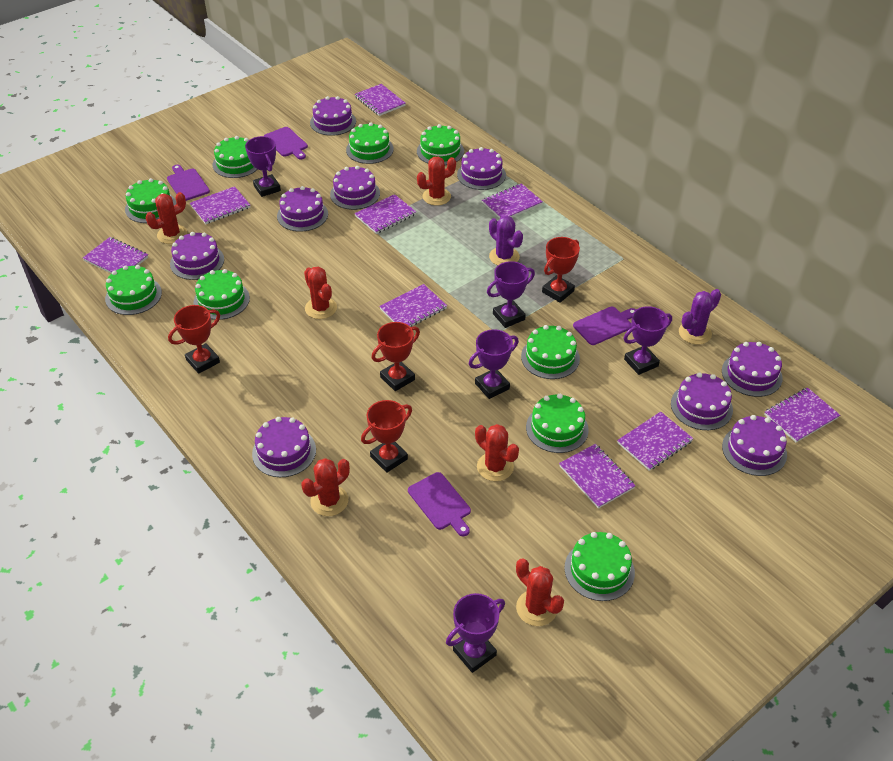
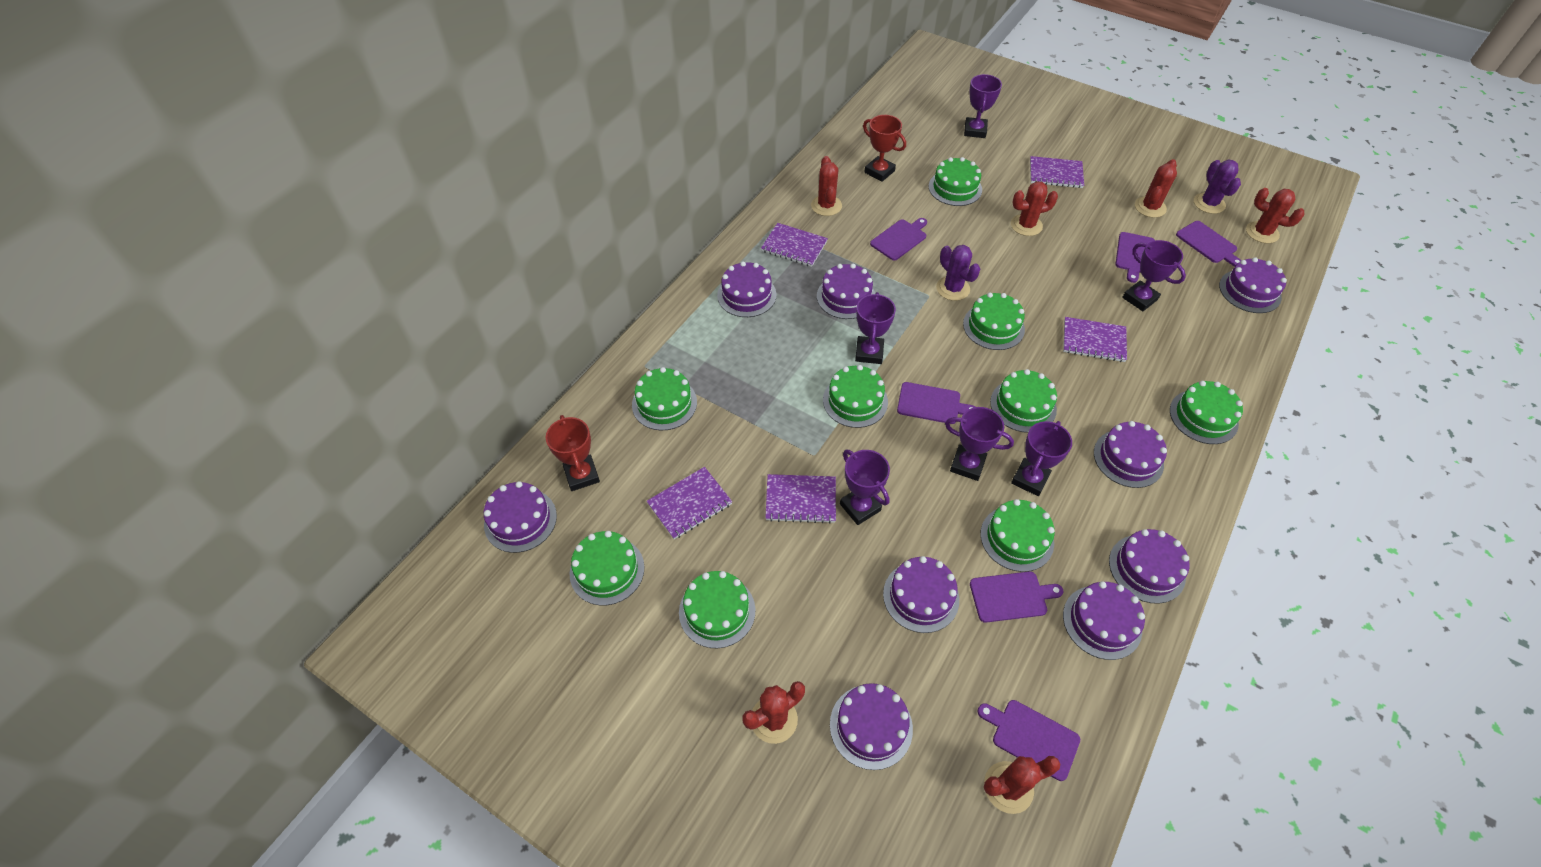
purple cutting board: [167,165,210,201] [264,127,308,160] [408,472,471,536] [573,307,636,345] = 4 -> [870,218,927,261] [897,382,976,424] [970,571,1063,623] [978,700,1080,781] [1115,232,1155,283] [1176,221,1242,267] = 6
purple notebook: [83,237,148,274] [190,186,250,224] [355,84,406,116] [355,194,416,234] [379,284,447,327] [482,183,543,218] [559,444,636,509] [617,412,694,471] [764,387,840,443] = 9 -> [647,467,732,539] [761,223,828,267] [765,474,836,524] [1030,156,1084,188] [1063,317,1127,362] = 5
purple trophy: [245,136,281,197] [446,593,505,673] [469,329,519,399] [487,261,535,328] [624,306,672,375] = 5 -> [840,450,890,525] [855,292,896,364] [945,407,1014,481] [964,74,1002,138] [1011,421,1072,496] [1122,240,1186,311] = 6
red trophy: [168,305,220,374] [361,400,412,473] [372,322,420,391] [542,237,580,303] = 4 -> [546,415,600,491] [863,115,906,182] = 2

